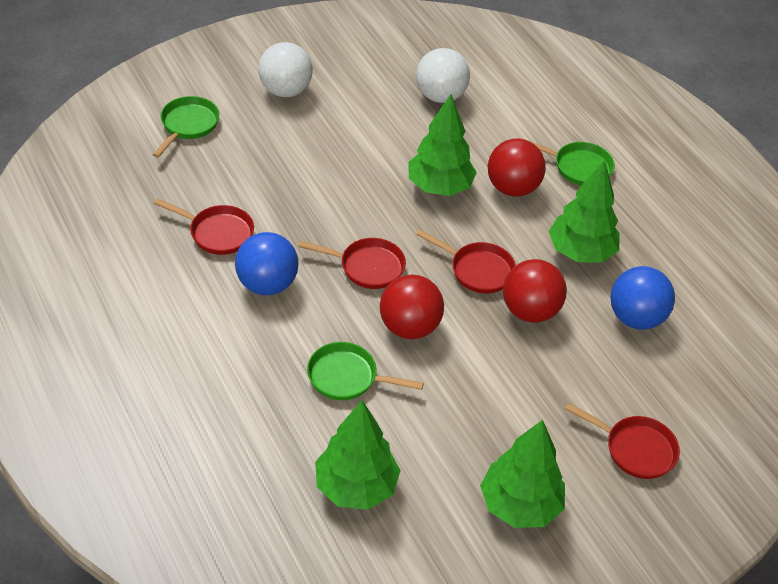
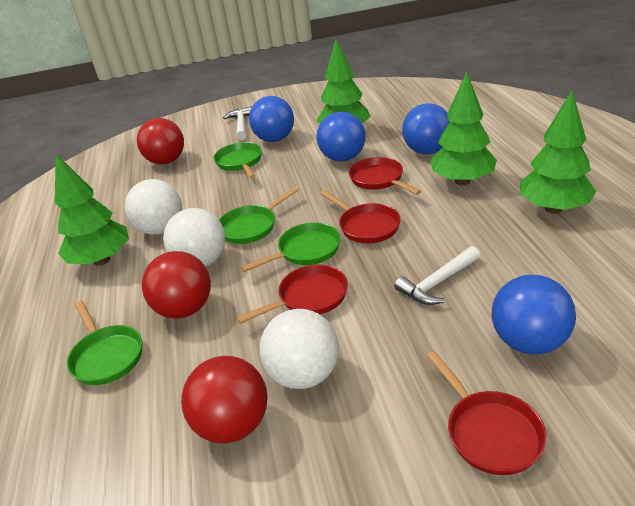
blue ball: [235,232,299,295] [610,266,675,330] = 2 -> [249,96,294,142] [317,112,366,162] [402,103,450,154] [491,275,576,355] = 4
green pan: [153,96,219,158] [307,342,424,400] [519,138,615,185] = 3 -> [67,300,142,385] [213,142,262,179] [219,186,299,244] [241,222,340,272] = 4
white ball: [258,42,313,97] [416,48,470,103] = 2 -> [125,179,182,235] [163,208,225,267] [260,309,339,389] = 3
white hammer: none = 0 -> [223,106,252,140] [394,246,480,305] = 2

